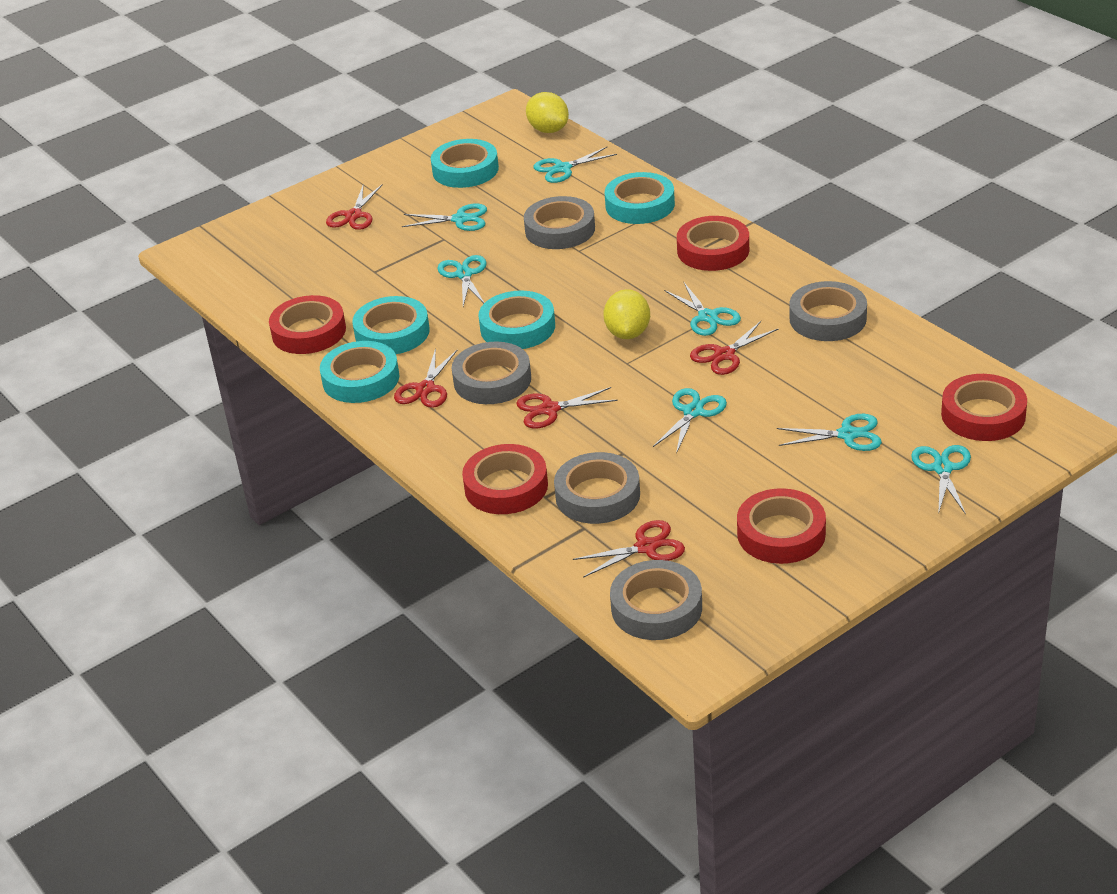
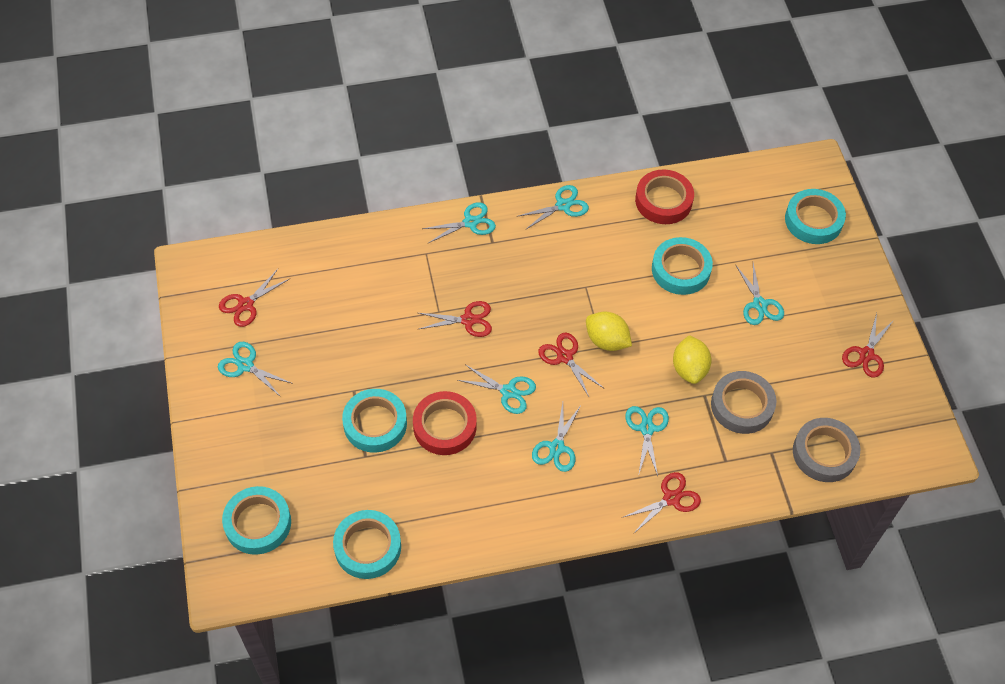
grey tape: [452,342,531,404] [524,196,595,249] [554,452,640,524] [610,560,702,640] [790,281,867,341] = 5 -> [711,371,776,434] [793,418,860,482] = 2
red tape: [269,295,346,354] [462,444,548,514] [677,216,749,271] [737,488,826,564] [941,374,1027,441] = 5 -> [413,391,477,455] [635,169,694,224] = 2

